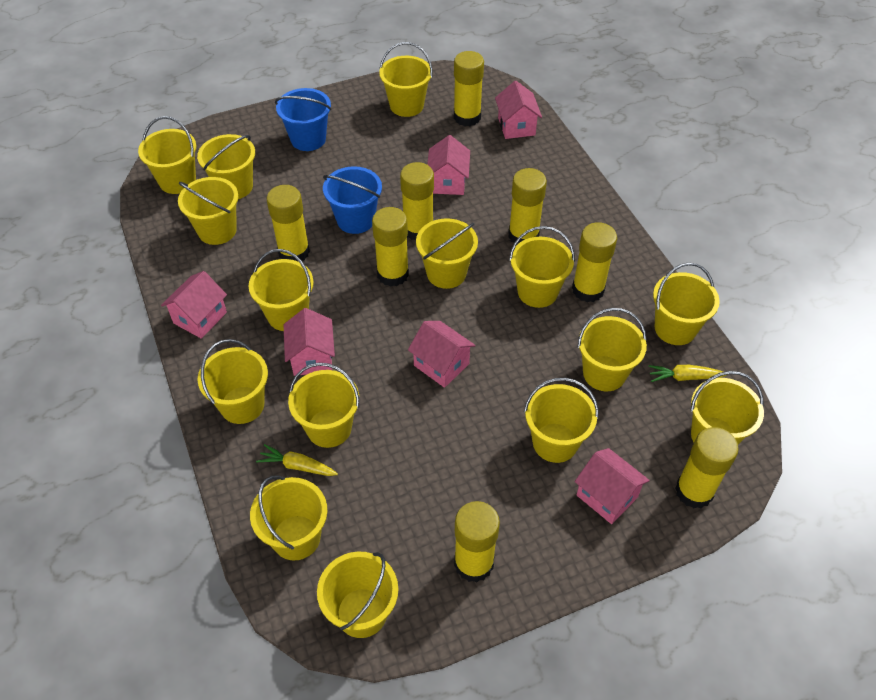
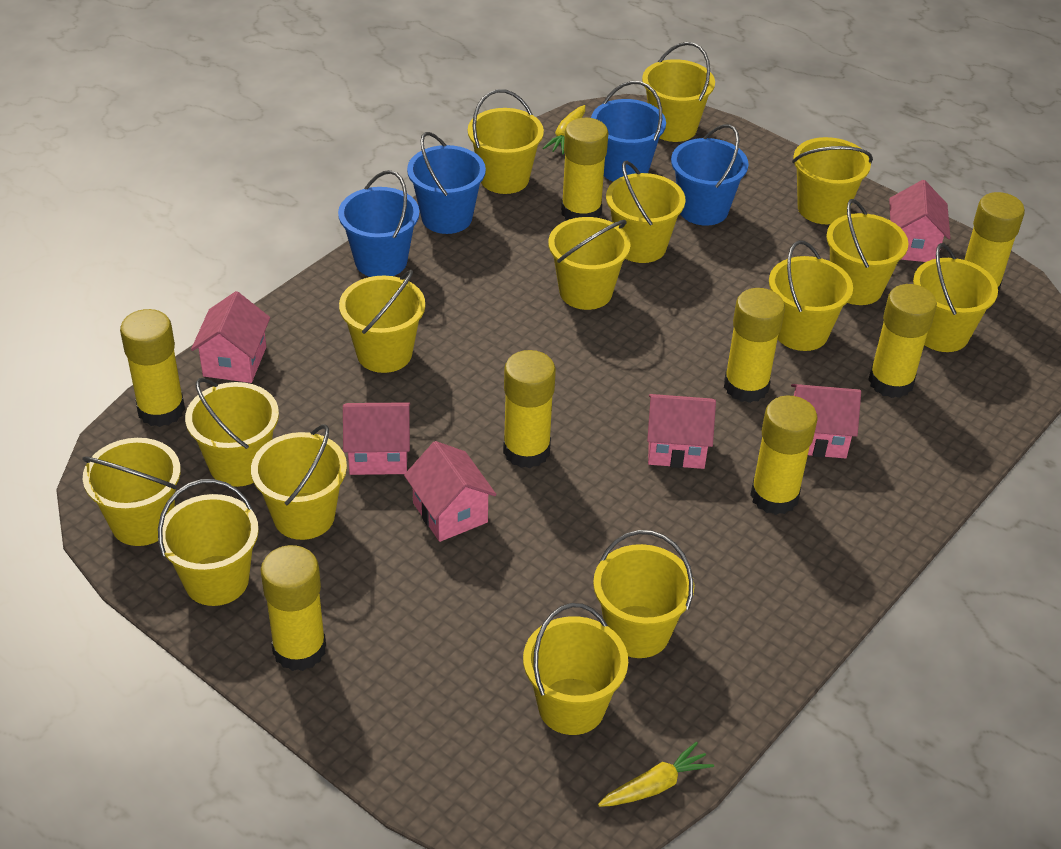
blue bucket: [275,88,331,151] [323,166,382,234] = 2 -> [338,170,420,277] [407,132,486,234] [591,81,666,182] [671,124,749,226] = 4

